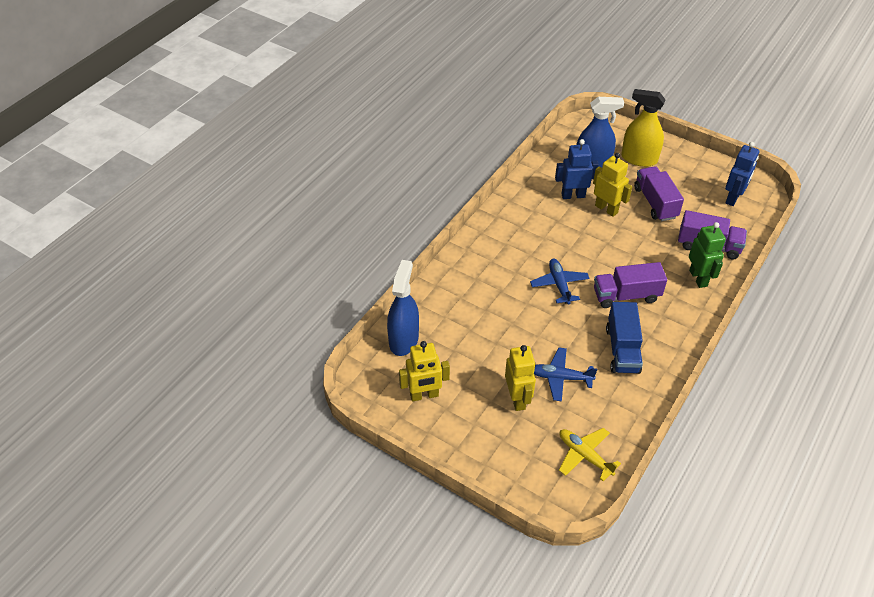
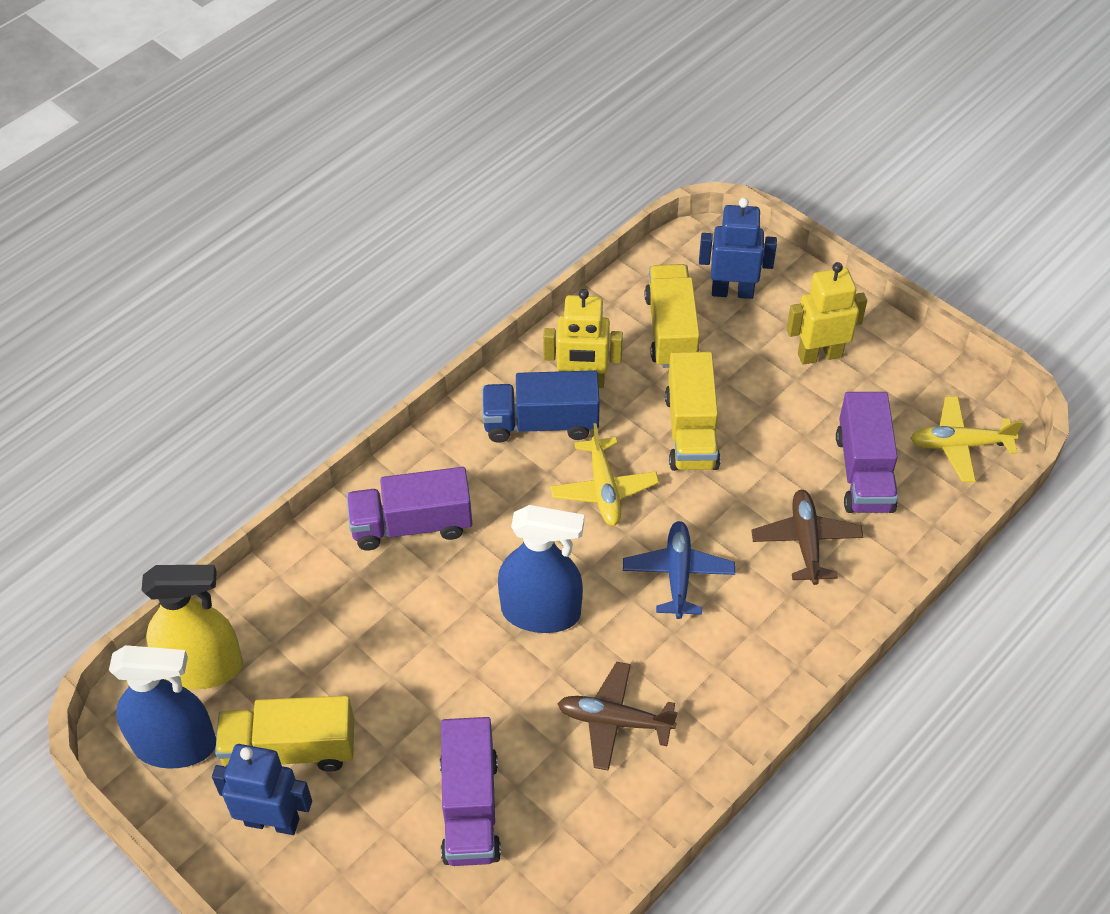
blue plane: [530,259,590,305] [534,348,597,401] = 2 -> [623,521,735,619] = 1
brown plane: none = 0 -> [557,662,678,771] [751,490,863,585] = 2
green robot: [689,222,726,288] = 1 -> none = 0
yellow plane: [559,428,621,481] = 1 -> [550,423,659,526] [910,396,1023,482] = 2
yellow robot: [399,341,450,402] [505,345,536,411] [593,153,632,217] = 3 -> [543,289,623,388] [786,262,867,365] = 2
yellow truck: none = 0 -> [215,696,354,772] [644,264,700,368] [665,352,721,471] = 3

